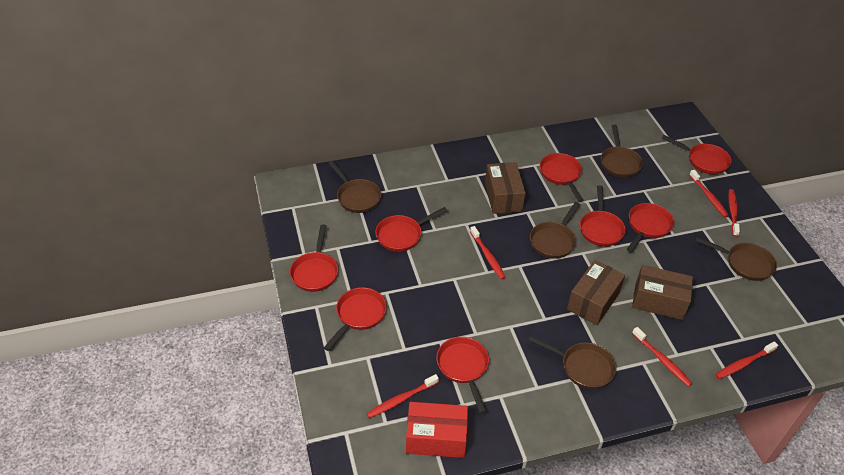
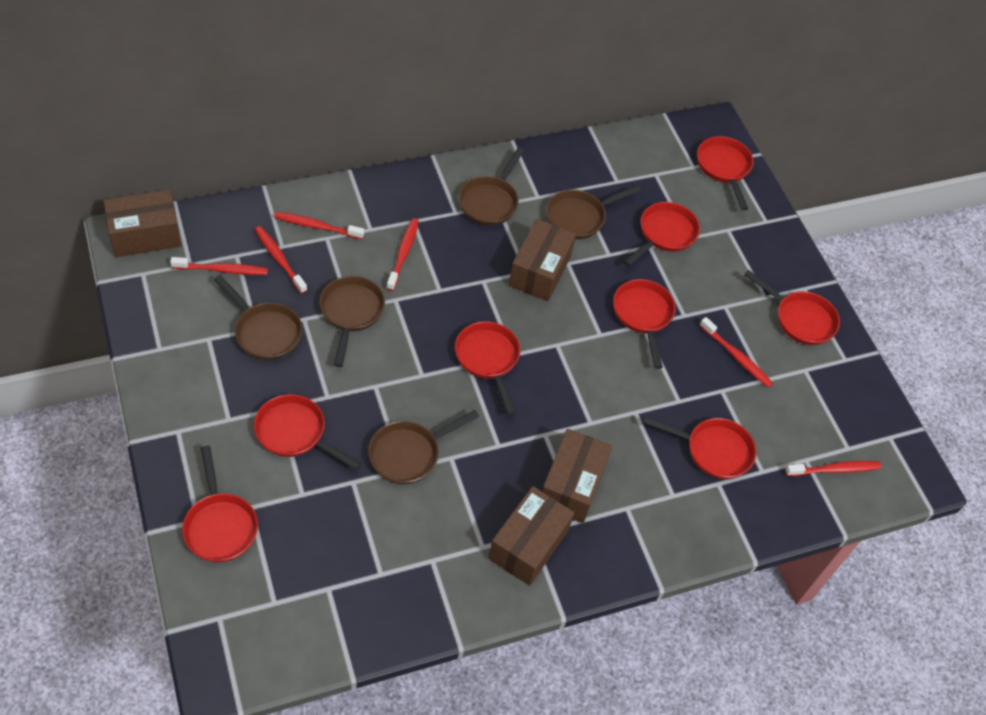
brown box: [485,162,526,214] [567,260,625,325] [632,265,693,320] = 3 -> [103,189,182,257] [488,486,574,586] [509,219,576,301] [542,429,612,523] = 4
red box: [406,402,468,458] = 1 -> none = 0

